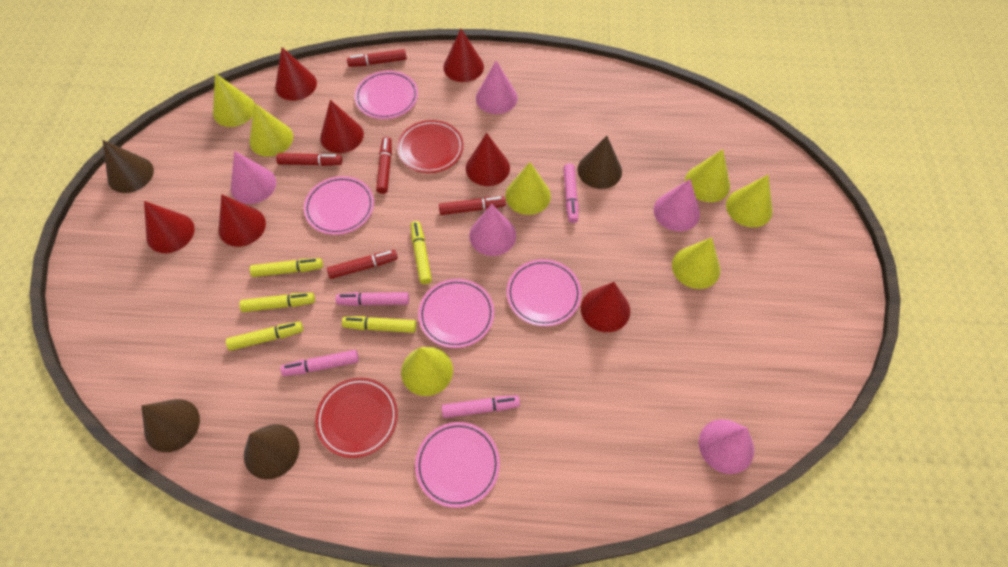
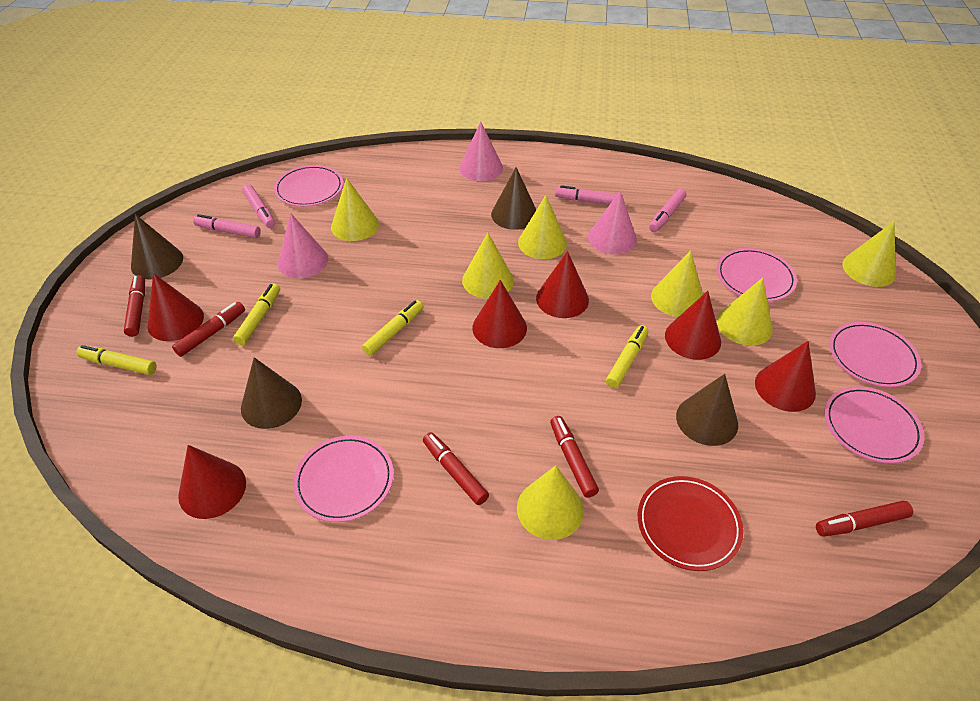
pink cone: [231,151,276,204] [469,204,516,256] [476,61,518,114] [654,179,700,232] [699,419,754,474] = 5 -> [278,213,328,278] [459,121,503,181] [588,191,637,255] = 3
red cone: [144,201,195,253] [218,194,266,247] [275,47,317,101] [320,100,364,153] [443,29,484,82] [466,133,510,186] [581,282,630,332] = 7 -> [148,273,204,341] [178,445,246,519] [472,280,527,348] [536,251,589,318] [665,291,721,360] [755,341,816,412] = 6
red plate: [315,378,398,458] [397,120,464,173] = 2 -> [638,476,743,571] = 1
yellow marker: [226,321,303,351] [239,293,315,312] [250,258,323,277] [342,316,416,333] [411,221,432,284] = 5 -> [76,345,157,375] [233,283,280,345] [362,300,423,356] [606,325,648,388] = 4

